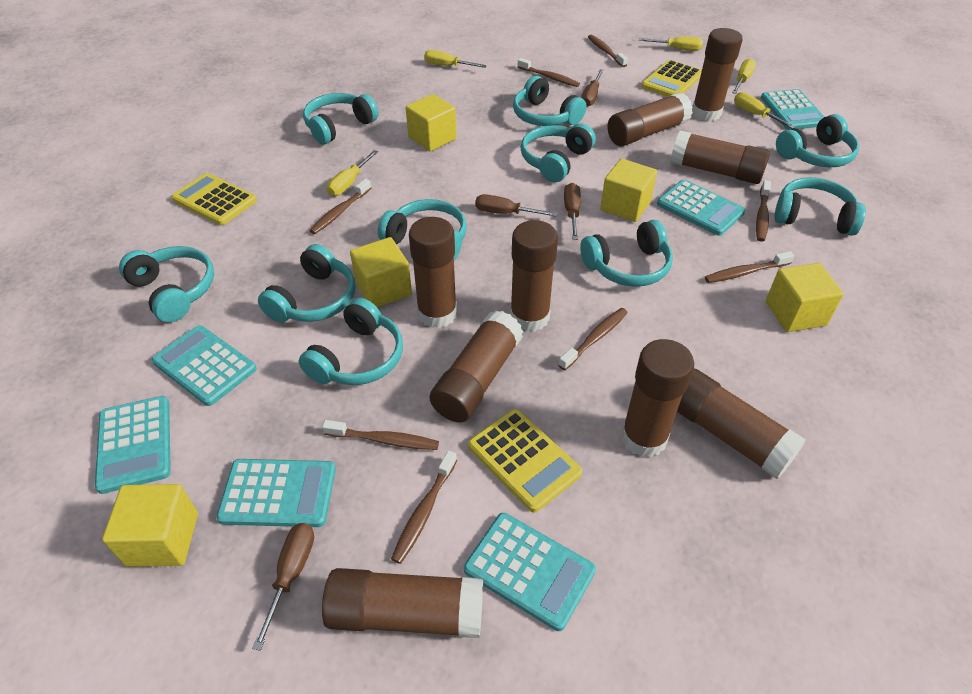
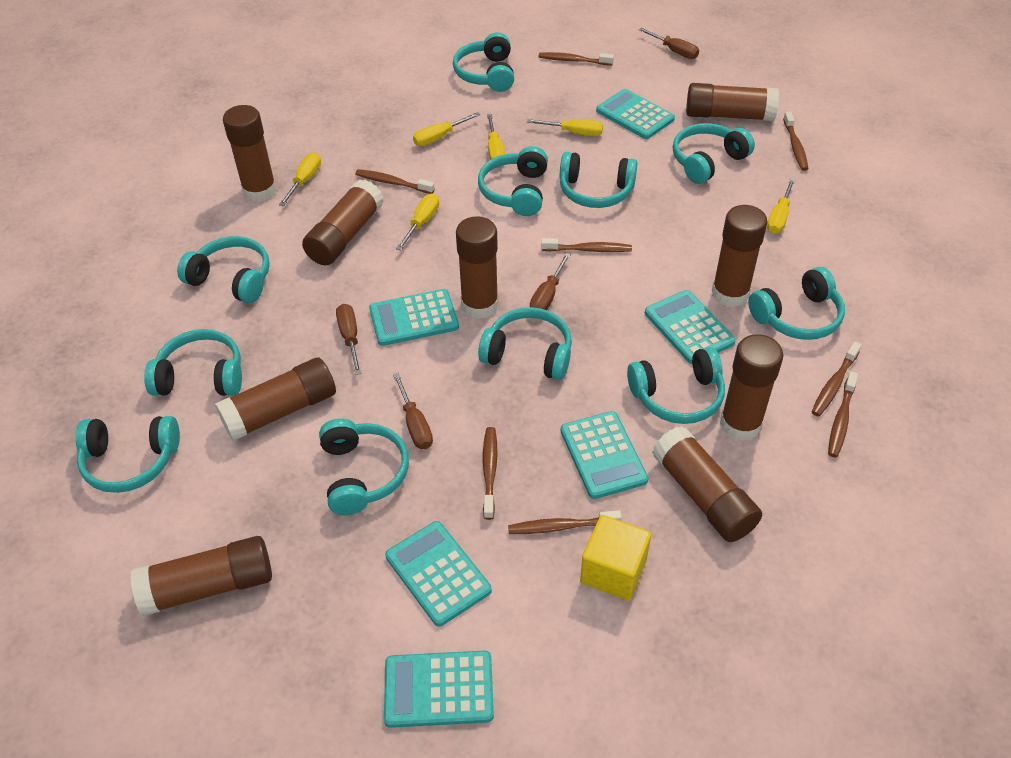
turquoise headphones: [119,246,214,322] [258,244,356,322] [299,298,403,385] [303,93,378,144] [378,199,467,261] [513,76,587,126] [521,123,596,182] [580,220,673,287] [775,177,866,236] [776,114,859,167] = 10 -> [75,416,180,493] [144,329,242,396] [177,236,270,303] [319,418,409,515] [453,32,514,92] [478,146,548,216] [478,307,572,380] [560,152,637,208] [627,347,725,424] [673,123,755,184] [748,267,845,340] = 11
yellow calculator: [171,173,257,225] [468,409,582,512] [641,60,702,97] = 3 -> none = 0
yellow cube: [102,484,198,567] [350,237,412,307] [406,94,457,151] [600,159,657,222] [766,263,844,332] = 5 -> [580,515,651,601] = 1
yellow screwdriver: [327,150,378,196] [424,50,487,68] [639,36,703,51] [732,58,756,94] [734,92,795,128] = 5 -> [279,152,321,206] [396,193,439,251] [413,112,480,146] [487,114,505,160] [527,119,603,136] [767,178,795,234] = 6

